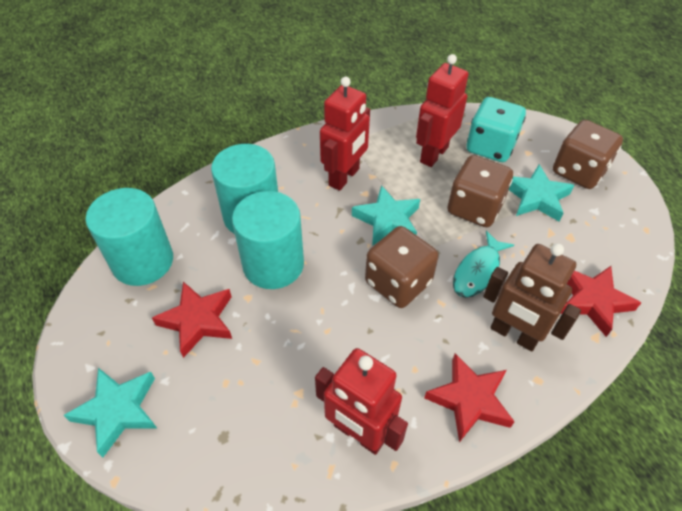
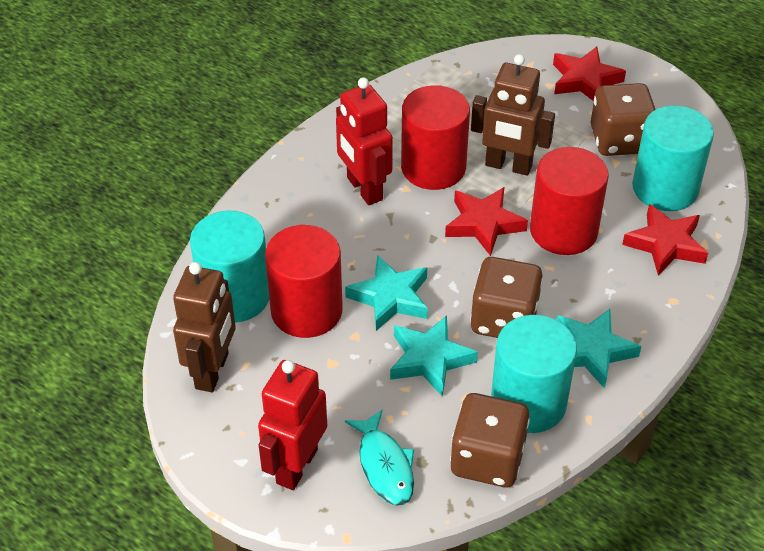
brown robot: [483,243,581,352] = 1 -> [173,262,236,392] [471,54,555,176] = 2
red cylinder: none = 0 -> [265,225,343,338] [401,85,470,190] [530,147,609,255] = 3
red robot: [315,348,408,455] [320,77,370,191] [416,54,469,167] = 3 -> [258,360,327,490] [336,77,393,205] = 2
turquoise dice: [466,97,526,162] = 1 -> none = 0

